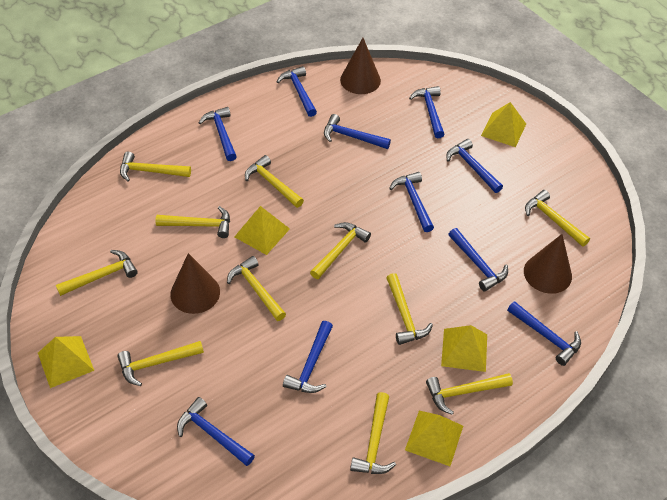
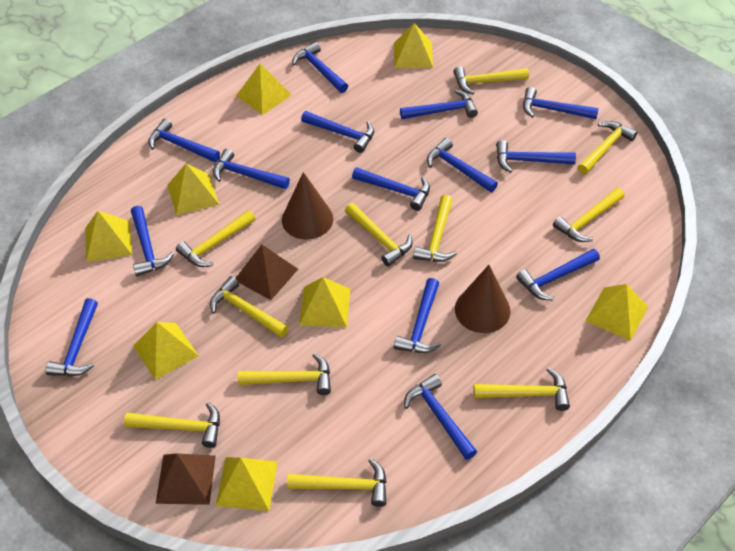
blue hammer: [177,397,255,466] [199,107,237,161] [277,66,317,117] [283,321,333,393] [324,114,391,149] [389,172,434,232] [409,86,444,138] [446,139,503,193] [448,228,508,292] [507,301,581,366] = 10 -> [45,298,98,376] [131,206,174,276] [148,119,220,162] [213,149,290,189] [292,42,348,93] [301,111,374,153] [352,167,430,211] [394,278,441,353] [400,90,478,119] [404,374,477,460] [427,138,498,192] [496,140,576,173] [516,249,600,301] [523,87,599,119] = 14
brown cone: [170,253,220,314] [340,38,381,94] [524,234,572,294] = 3 -> [282,172,333,240] [455,265,511,333] = 2
brown pyramid: none = 0 -> [156,453,216,505] [236,245,298,300] = 2
yellow pyramid: [38,336,94,388] [234,206,290,255] [405,411,463,466] [441,325,487,372] [481,102,526,147] = 5 -> [85,211,132,262] [133,322,199,380] [168,163,219,215] [216,457,278,511] [236,64,292,115] [299,277,350,327] [394,23,433,68] [586,284,648,341] = 8

